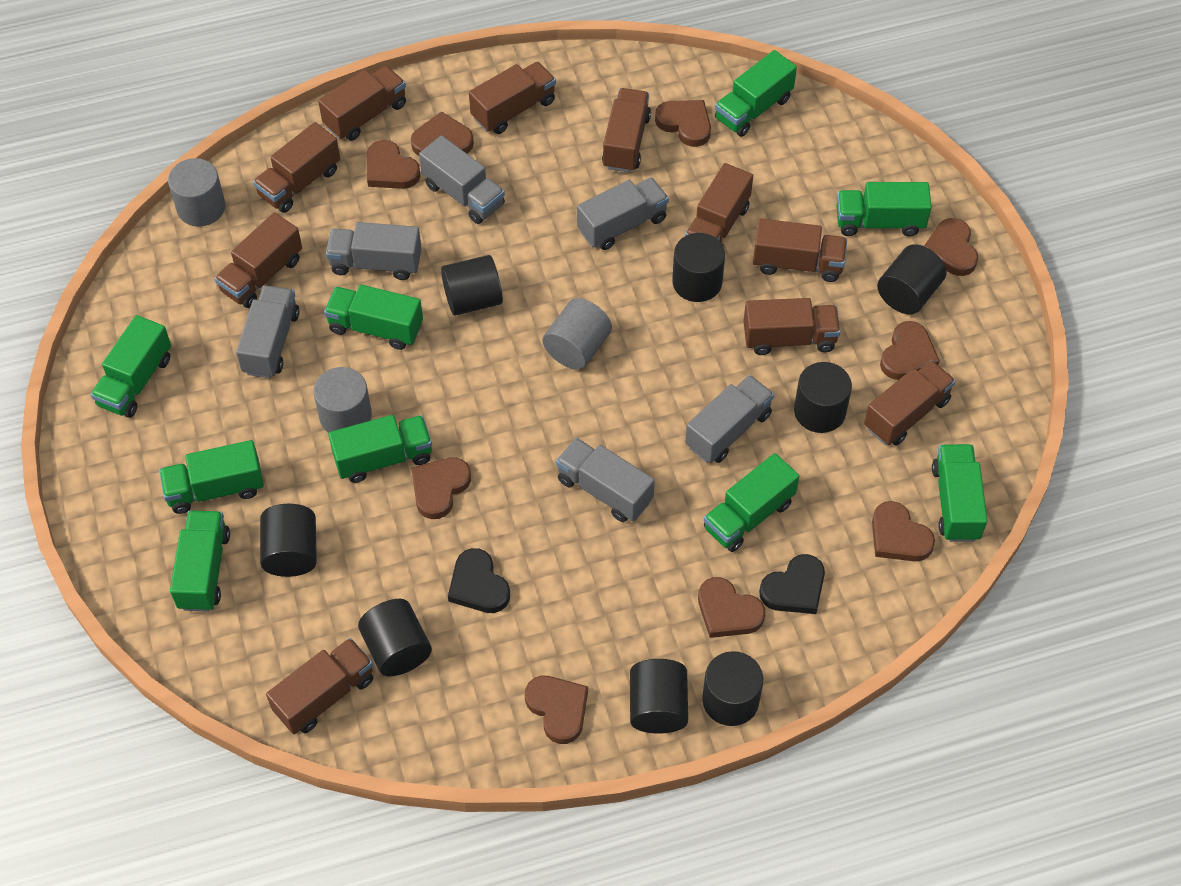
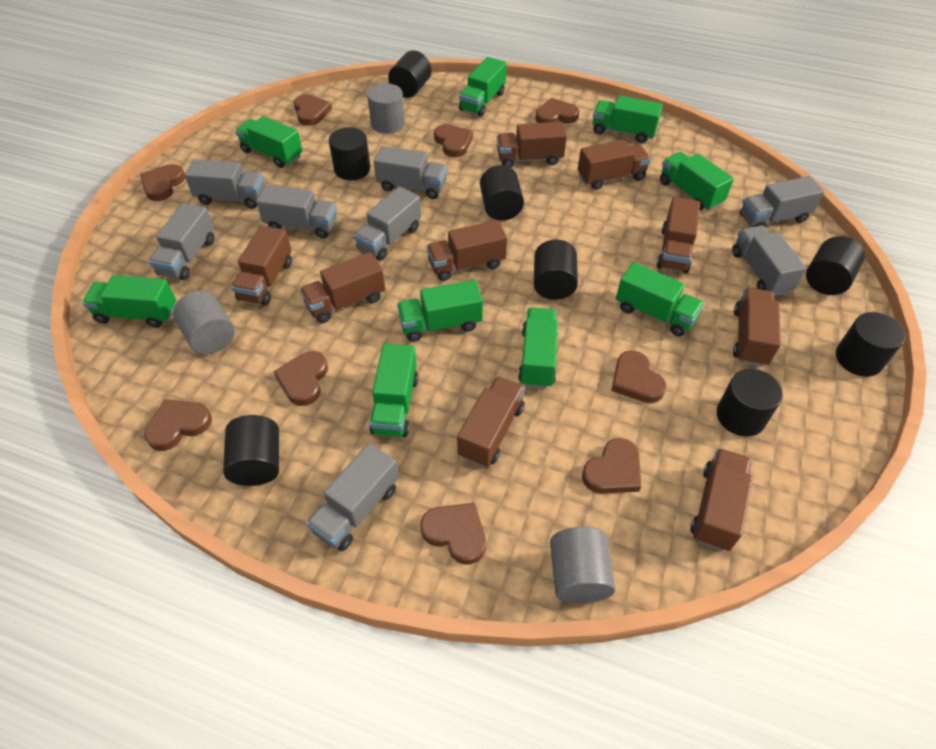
black heart: [448,548,510,613] [759,554,825,614] = 2 -> none = 0
brown truck: [215,212,302,308] [253,122,340,213] [266,638,374,734] [318,66,406,141] [469,62,556,134] [602,88,651,172] [685,163,753,245] [743,298,841,355] [753,219,847,282] [864,360,955,446] = 10 -> [231,225,292,306] [300,252,385,323] [427,220,507,281] [457,376,525,467] [497,122,567,168] [578,140,651,190] [657,197,700,274] [690,448,753,551] [733,288,781,367] = 9
grey truck: [236,286,300,378] [326,222,422,280] [419,135,505,224] [556,438,655,522] [577,177,669,250] [685,375,774,463] = 6 -> [149,203,214,280] [185,159,265,209] [256,185,337,239] [306,443,399,551] [354,187,421,261] [374,146,447,199] [733,226,806,296] [740,176,825,227] = 8

